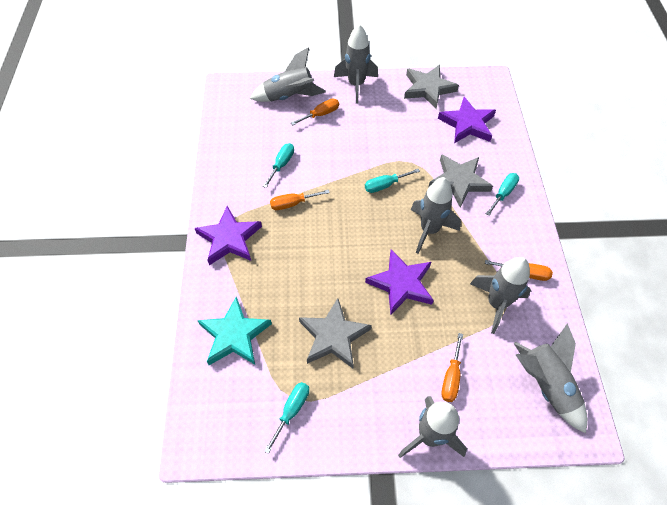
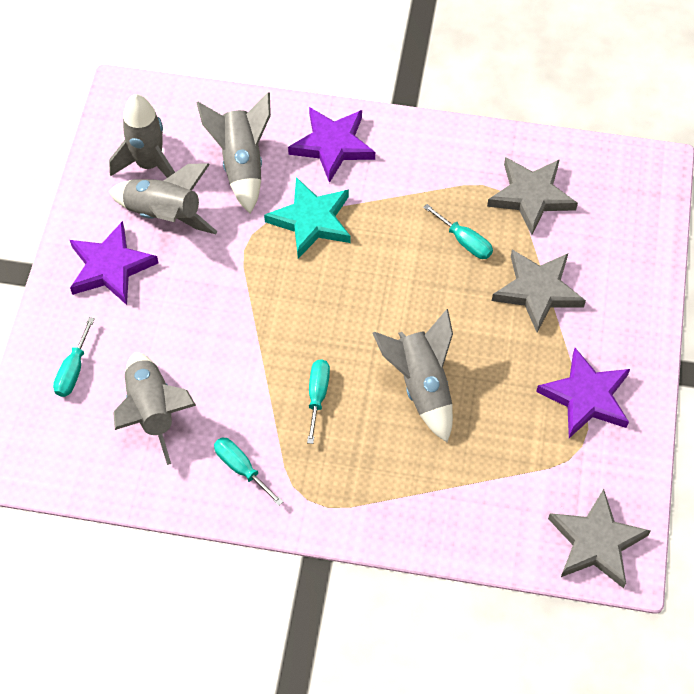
grey rocket: [250,47,326,102] [334,24,378,104] [398,396,467,458] [411,177,461,254] [470,257,531,334] [514,324,588,433] = 6 -> [109,94,175,178] [109,163,218,234] [113,352,196,465] [197,92,271,214] [373,309,453,442] = 5
orange screwdriver: [270,190,330,210] [291,99,339,125] [441,333,463,402] [485,260,553,281] = 4 -> none = 0

